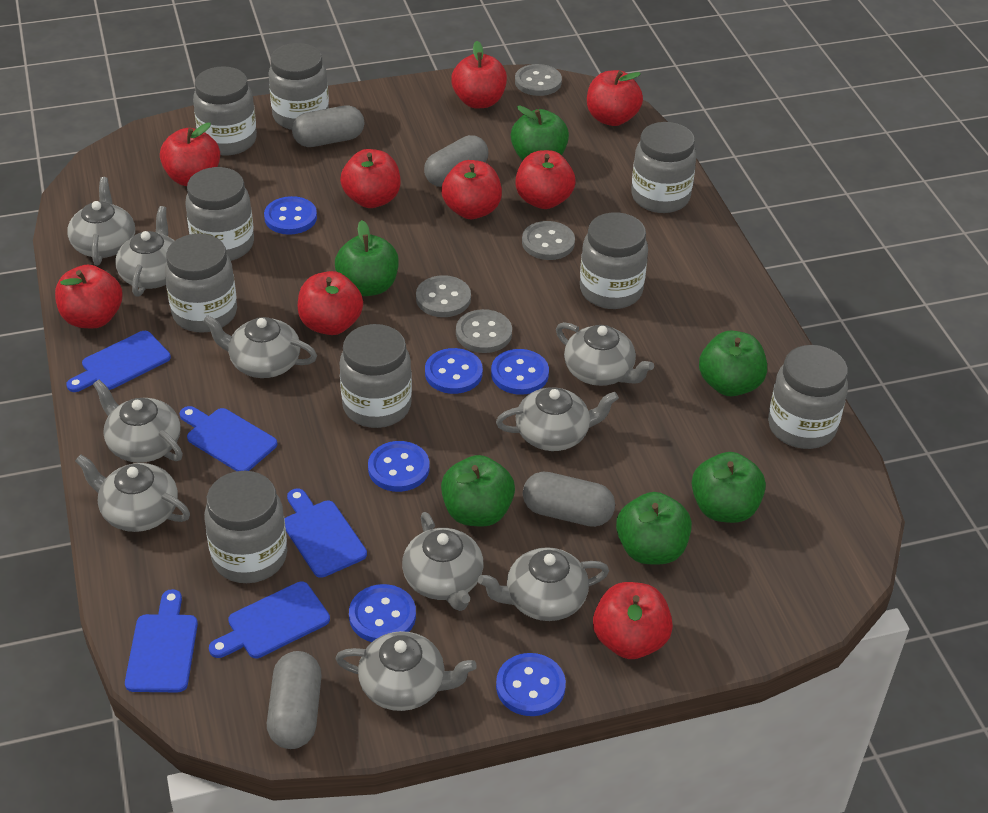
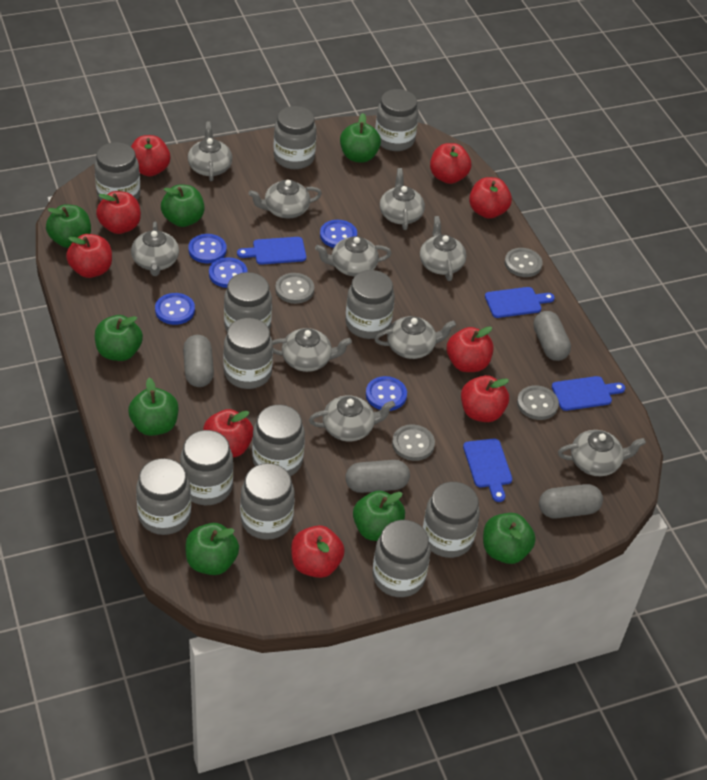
blue button: [264,196,317,235] [349,584,416,642] [368,441,429,492] [425,348,483,394] [491,349,549,395] [496,653,566,716] = 6 -> [155,293,195,325] [188,234,227,263] [209,257,248,288] [320,220,357,248] [366,376,407,411] = 5
blue cutting board: [66,331,171,392] [125,589,198,692] [179,406,277,471] [209,582,330,658] [285,488,367,578] = 5 -> [237,237,306,265] [463,439,512,502] [485,287,555,318] [552,376,625,411] = 4
green apple: [335,220,399,296] [441,455,515,527] [511,106,569,160] [616,492,692,564] [692,452,766,523] [699,331,767,396] = 6 -> [46,204,91,248] [95,315,143,361] [128,378,178,436] [161,184,205,227] [185,523,239,575] [340,113,381,163] [353,491,405,541] [483,513,536,564] = 8
grey jar: [165,234,237,333] [185,167,254,261] [193,66,257,155] [204,471,287,583] [268,43,329,130] [340,324,412,428] [580,212,648,309] [631,122,696,213] [768,345,848,449] = 9 -> [94,142,140,201] [136,458,191,535] [180,430,233,505] [224,272,272,331] [224,318,273,389] [240,463,295,540] [252,405,305,476] [273,106,316,169] [345,270,395,339] [373,520,431,597] [375,89,419,151] [423,482,480,558] = 12

